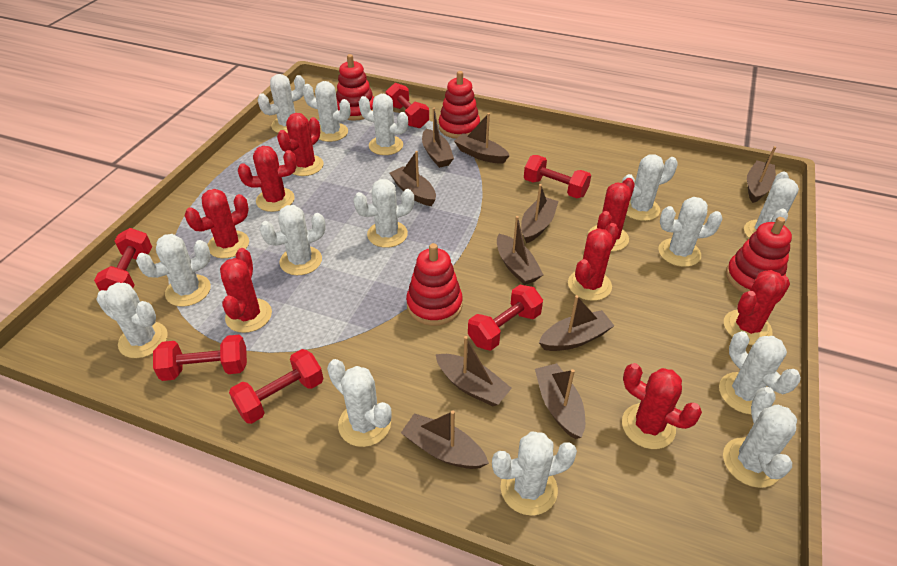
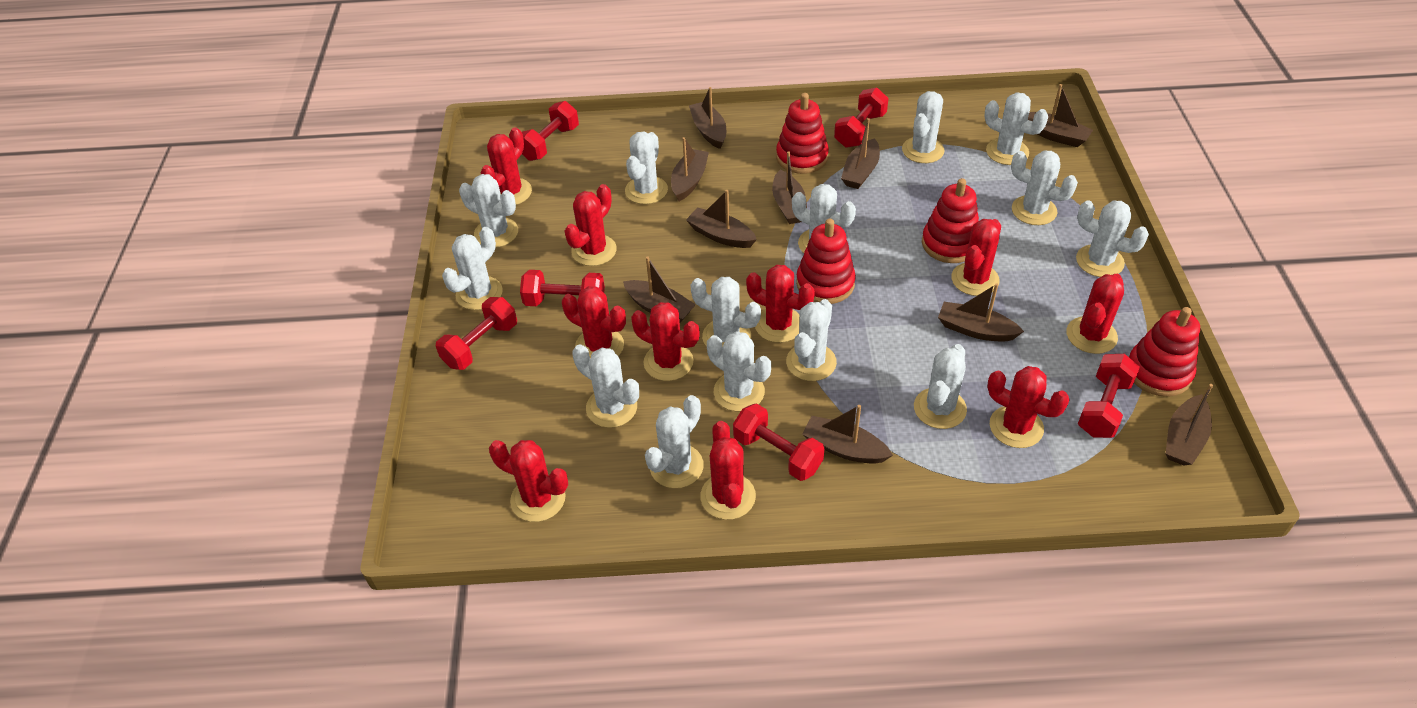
red cactus: [185,189,249,258] [220,248,272,333] [238,146,297,212] [277,113,324,176] [568,223,619,301] [588,178,635,251] [622,363,702,449] [724,270,790,345] = 8 -> [481,127,532,205] [489,440,568,522] [562,286,626,358] [565,184,617,266] [631,302,700,381] [700,421,756,520] [746,265,815,343] [951,219,1001,296] [987,366,1069,448] [1066,274,1124,354] = 10

